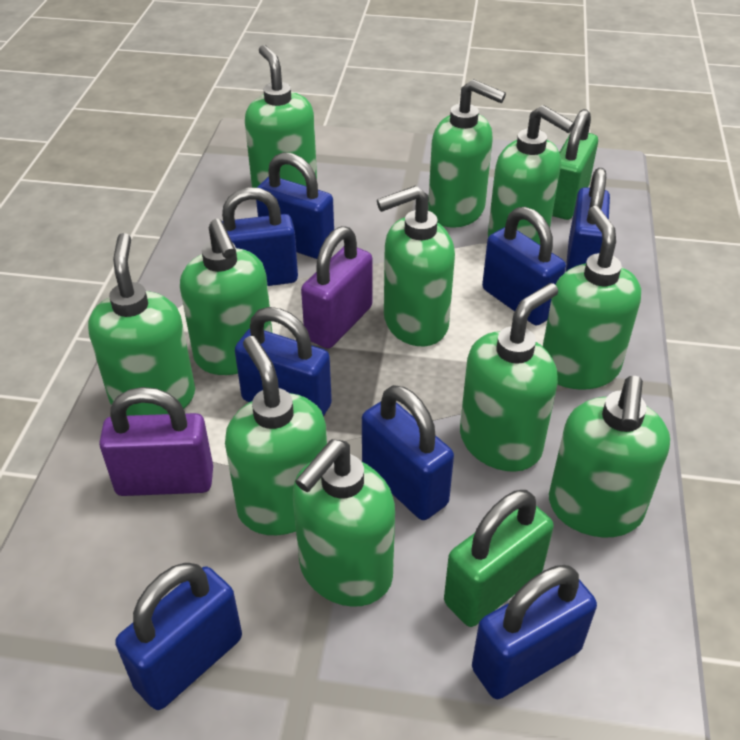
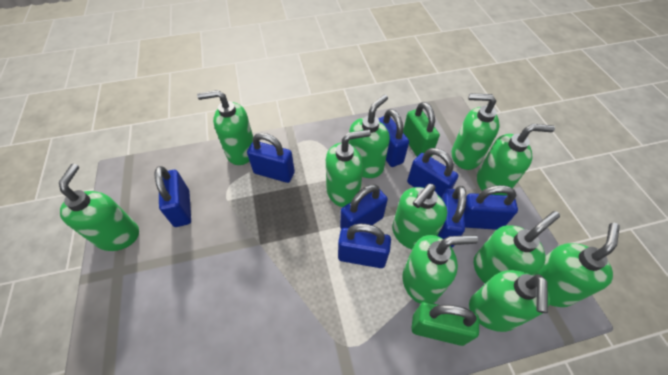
purple padlock: [99,387,213,496] [301,226,373,349] = 2 -> none = 0

